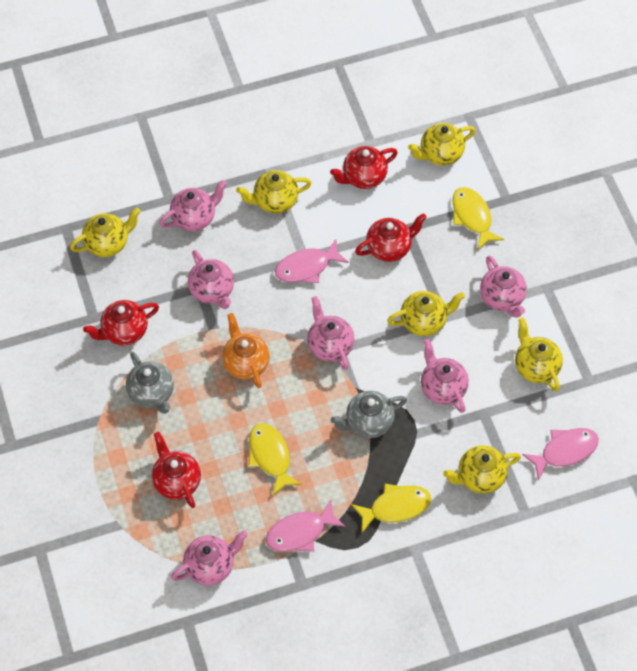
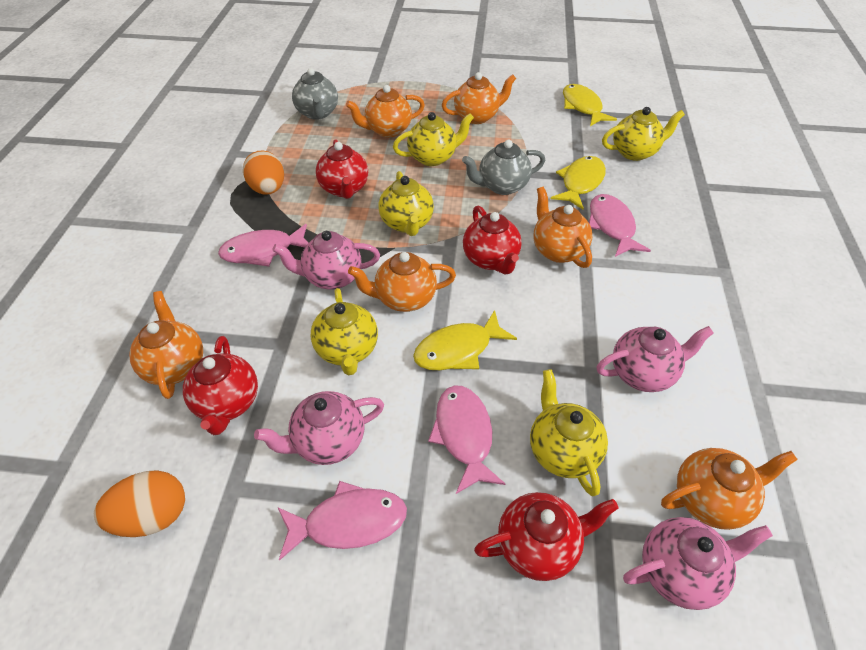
orange egg: none = 0 -> [94,470,185,537] [243,150,284,195] = 2
orange teapot: [222,313,270,388] = 1 -> [129,291,203,399] [346,85,425,137] [348,252,456,312] [442,72,516,124] [533,187,592,268] [661,448,798,530] = 6
pink fish: [266,500,346,552] [275,239,349,283] [522,428,599,481] = 3 -> [218,224,308,267] [278,481,407,561] [428,385,505,494] [589,194,651,257] = 4
pink teapot: [160,180,227,231] [171,530,248,586] [188,250,234,309] [307,296,355,370] [421,339,469,413] [480,255,527,318] = 6 -> [254,391,384,465] [272,231,380,290] [597,326,714,392] [623,517,773,610] = 4
yellow teapot: [70,208,140,257] [236,170,312,214] [387,291,465,336] [408,123,476,166] [443,445,521,494] [515,318,563,392] = 6 -> [311,288,378,375] [378,171,434,236] [393,112,474,166] [530,369,608,496] [602,107,685,161] = 5

